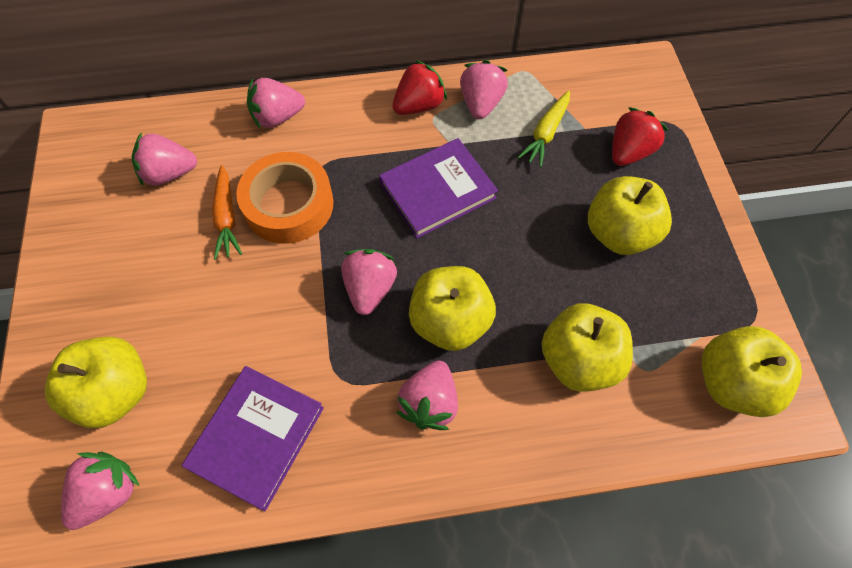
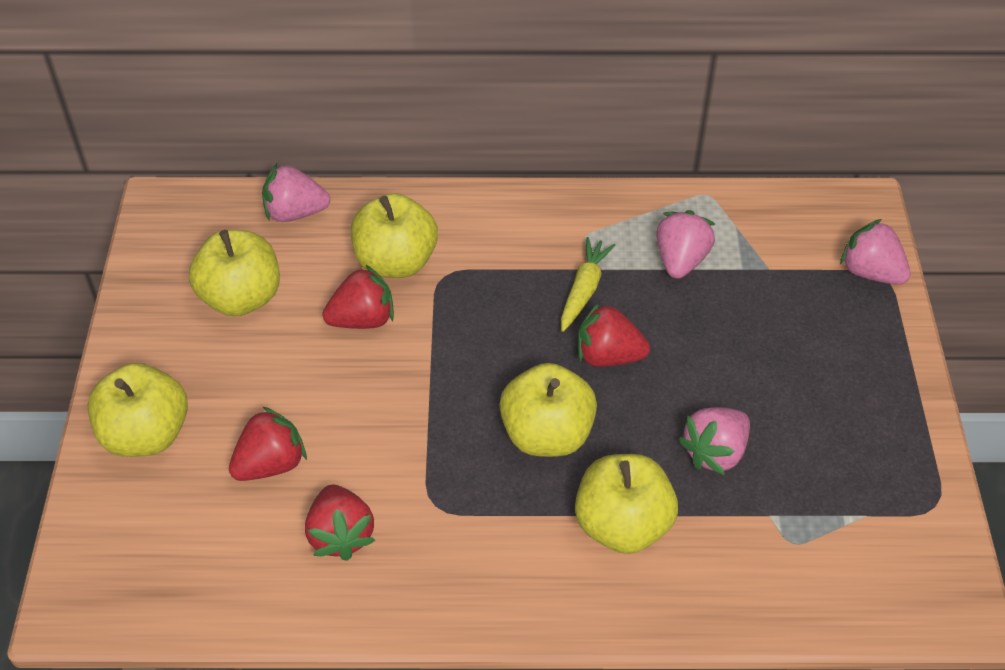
orange carrot: [212,165,242,260] = 1 -> none = 0
orange tape: [236,152,334,244] = 1 -> none = 0
pink strawberry: [61,452,139,530] [132,132,197,186] [247,78,305,129] [341,249,397,315] [396,361,458,430] [460,60,508,119] = 6 -> [262,164,330,222] [656,210,715,279] [678,407,750,476] [840,219,911,285] = 4
purple book: [182,366,324,511] [379,138,498,238] = 2 -> none = 0
red strawberry: [393,60,447,115] [612,107,668,166] = 2 -> [229,407,307,481] [305,484,376,561] [322,265,394,329] [578,302,650,367] = 4

